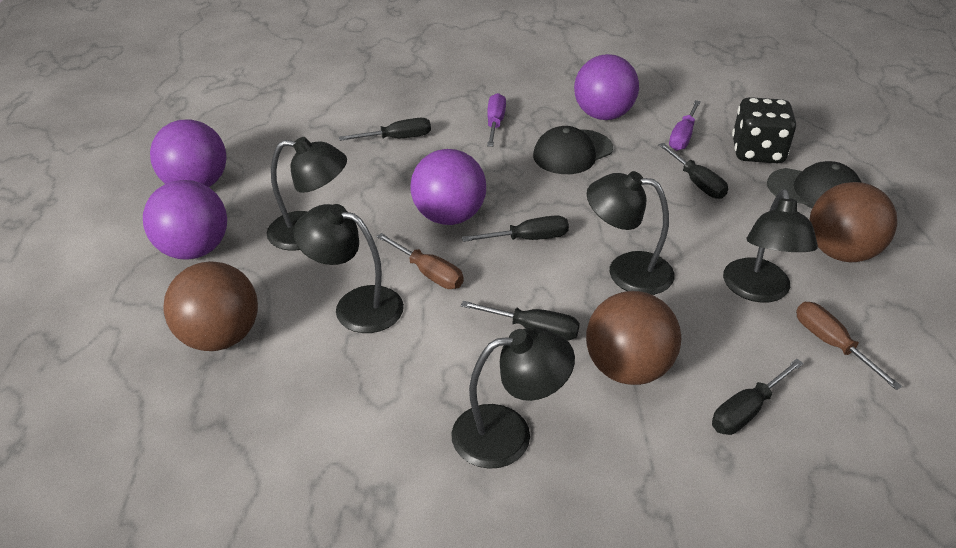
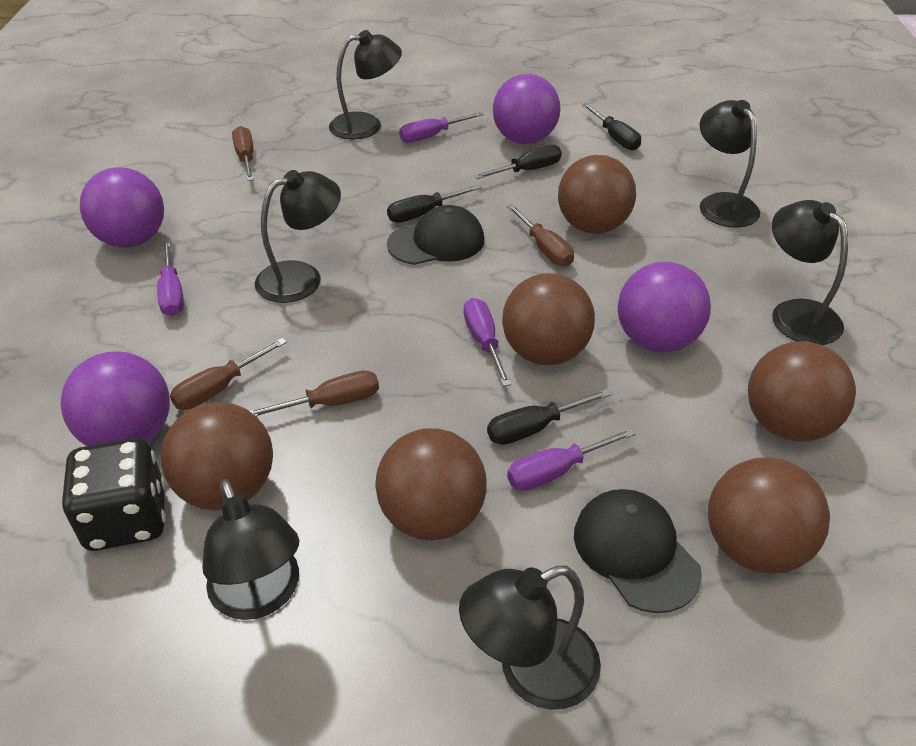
black lamp: [266,137,347,251] [293,204,404,333] [452,327,575,469] [587,171,675,295] [723,189,818,303] = 5 -> [202,479,299,620] [255,170,341,303] [329,30,402,139] [459,566,601,710] [700,100,760,228] [772,200,848,345] = 6
black screwdriver: [339,118,431,141] [461,301,580,341] [462,215,569,242] [658,143,728,199] [712,359,804,435] = 5 -> [387,184,482,223] [474,145,562,179] [487,389,612,445] [582,103,641,150] = 4
brown ball: [163,261,258,351] [586,291,681,385] [810,182,897,262] = 3 -> [161,402,273,510] [375,428,486,540] [502,273,595,365] [558,155,636,234] [708,457,830,574] [748,341,856,442] = 6
brown screwdriver: [376,233,464,289] [796,302,902,390] = 2 -> [170,338,287,410] [232,126,254,181] [250,370,379,417] [507,204,574,267] = 4
purple screwdriver: [487,93,506,147] [669,100,701,151] = 2 -> [157,241,184,316] [399,112,484,143] [464,298,512,387] [507,428,636,490] = 4

